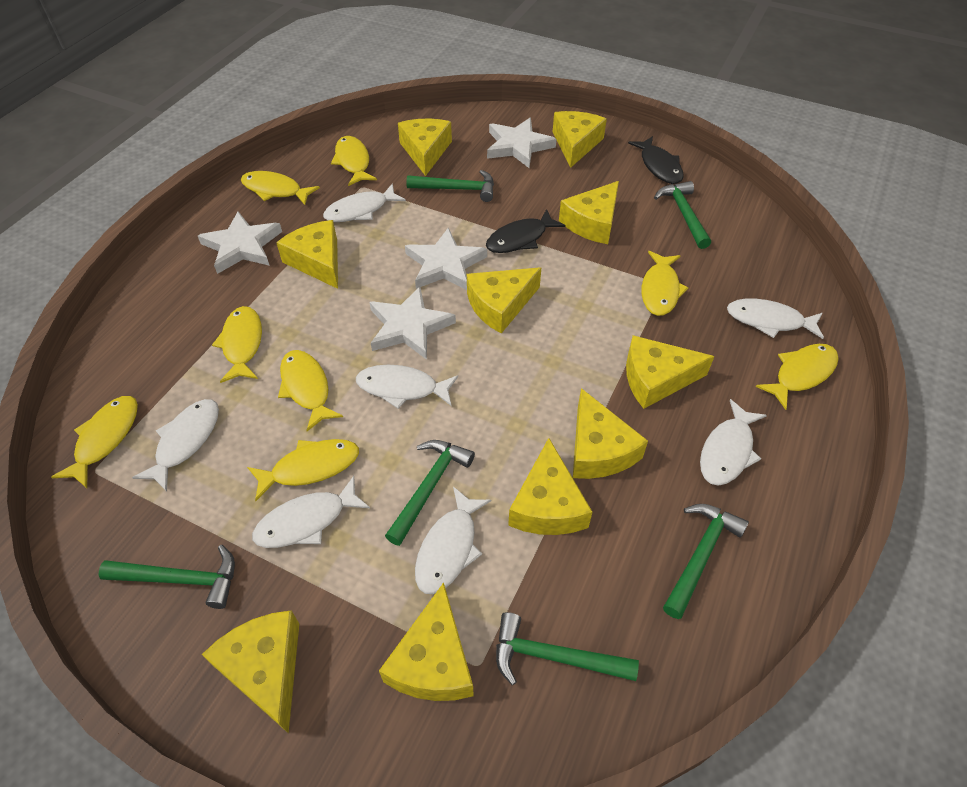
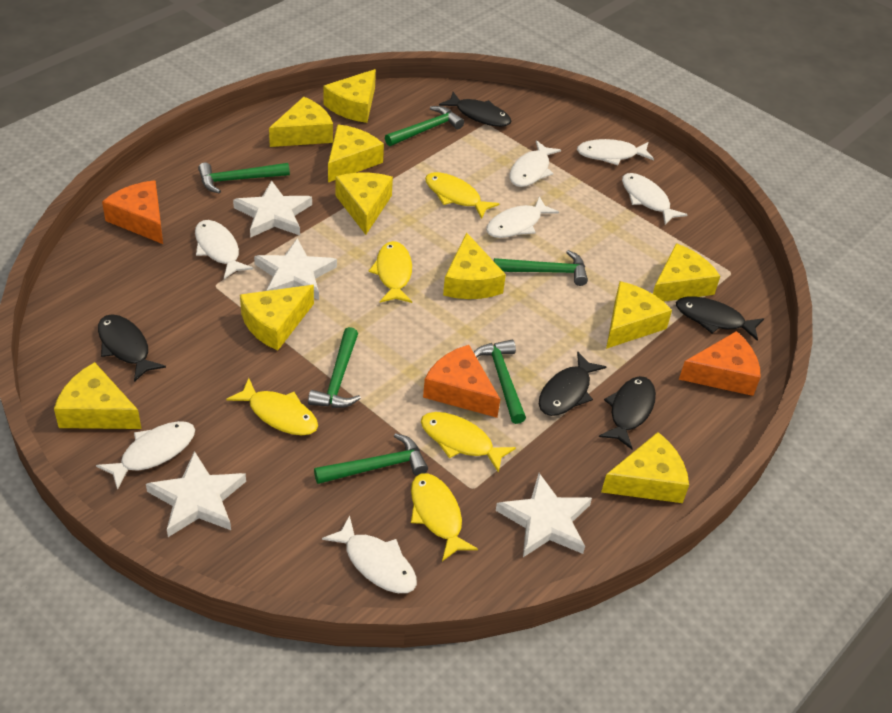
black fish: [486,209,566,253] [628,136,684,184] = 2 -> [98,314,166,382] [439,92,512,127] [539,351,606,416] [599,376,656,449] [676,296,764,341] = 5
orange cheese: none = 0 -> [102,180,163,244] [423,345,500,418] [679,331,761,396] = 3
yellow fish: [51,396,138,488] [212,306,262,383] [241,171,320,205] [247,439,359,501] [278,350,343,431] [331,136,377,186] [641,251,688,316] [755,344,839,410] = 8 -> [226,378,318,435] [369,241,412,303] [411,473,478,561] [421,412,516,473] [425,172,500,219] = 5

